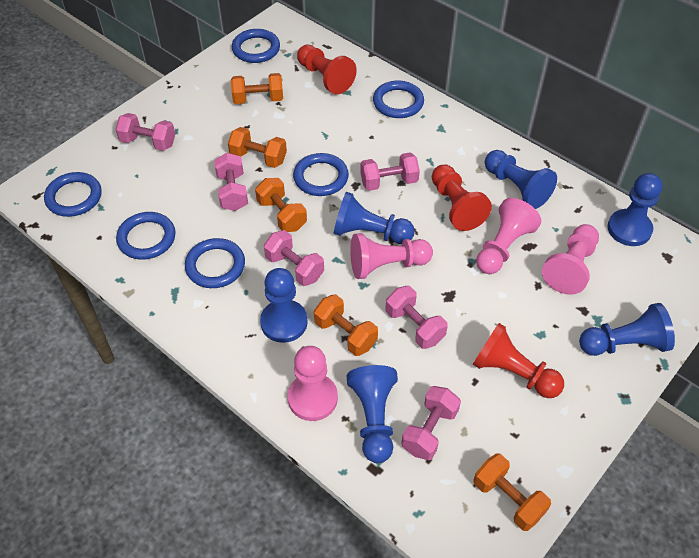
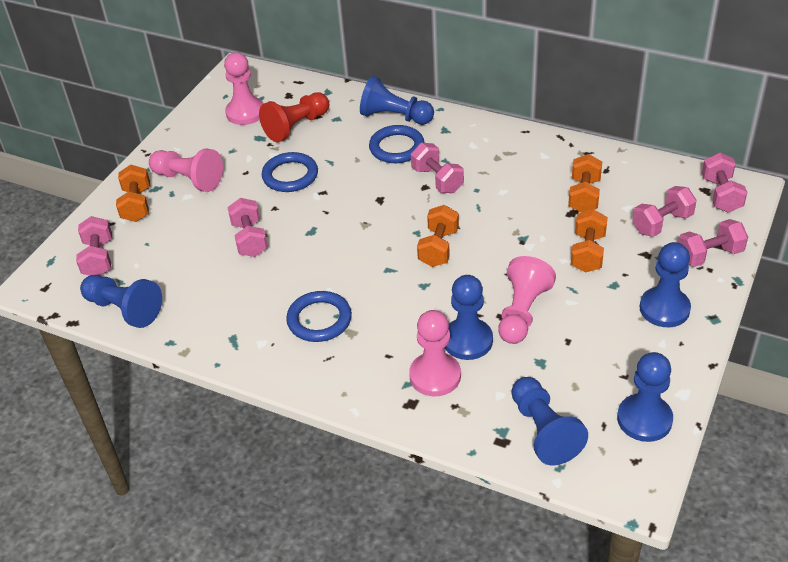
blue ring: [44,172,102,217] [116,212,175,260] [185,238,245,288] [232,29,280,63] [293,153,349,196] [373,81,424,118] = 6 -> [262,152,318,192] [286,291,352,342] [369,125,425,163] = 3
orange dumbbell: [228,127,287,168] [231,73,283,104] [255,178,307,232] [314,294,378,356] [474,454,551,531] = 5 -> [116,165,150,222] [417,205,459,267] [568,154,602,213] [571,209,608,273] = 4
red pawn: [297,45,357,94] [432,164,492,231] [473,323,564,398] = 3 -> [259,92,329,142] = 1

